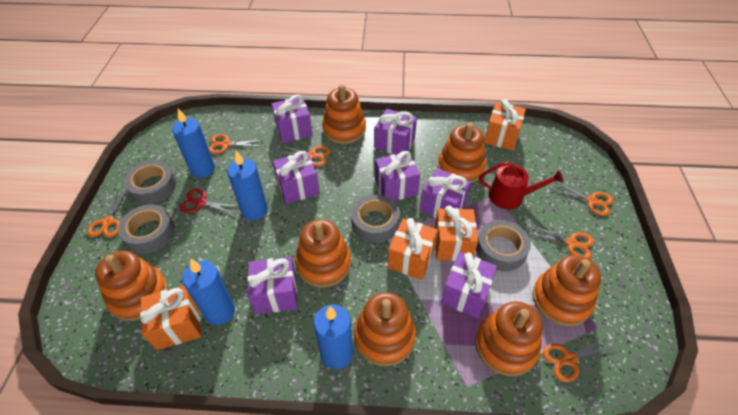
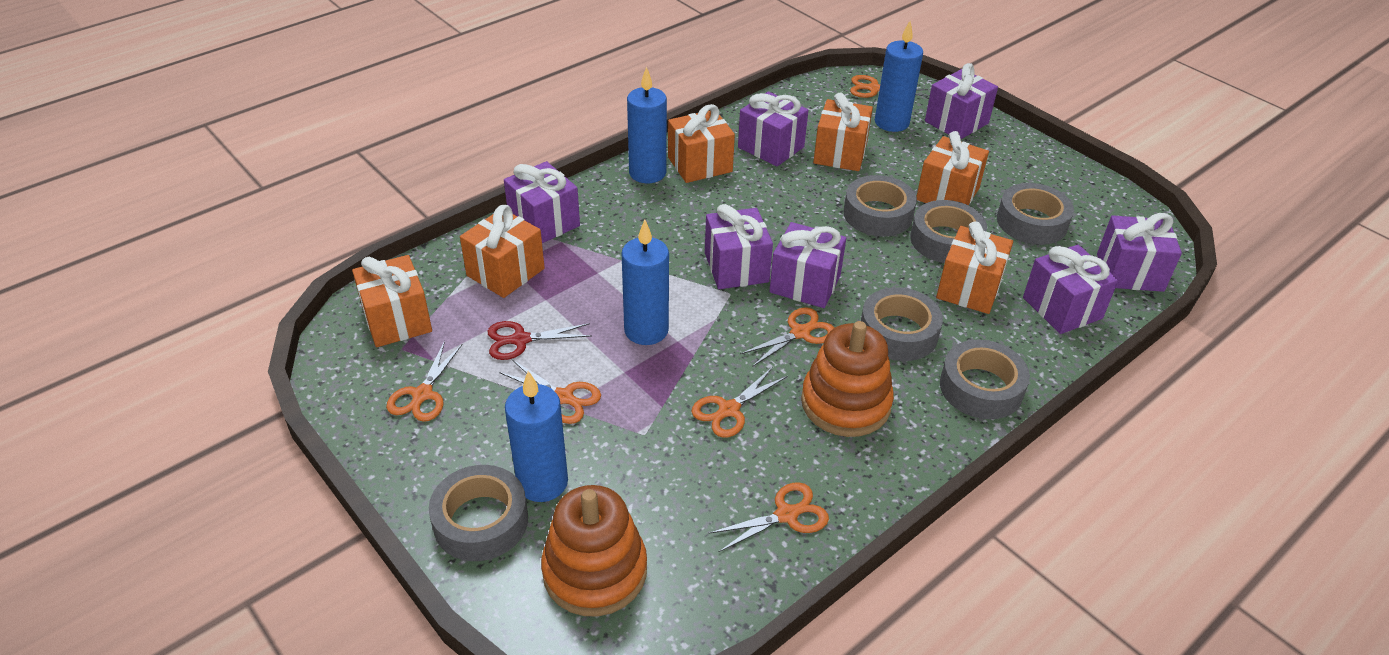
grey tape: [118,204,175,254] [124,160,176,204] [351,195,400,243] [476,220,531,271] = 4 -> [429,465,528,561] [843,175,917,236] [861,287,943,361] [910,200,987,263] [940,340,1030,419] [997,183,1074,245] = 6
orange gift: [140,286,201,350] [388,218,438,280] [434,206,478,261] [484,99,526,150] = 4 -> [352,255,432,347] [460,205,545,298] [668,104,735,183] [813,93,873,171] [916,131,989,205] [936,221,1013,314] = 6
orange stacking toy: [95,251,168,321] [295,219,351,287] [322,85,366,144] [354,292,416,366] [438,123,486,183] [475,301,543,376] [532,255,601,326] = 7 -> [541,485,647,616] [801,321,894,437] = 2
red watering can: [479,162,563,209] = 1 -> none = 0

